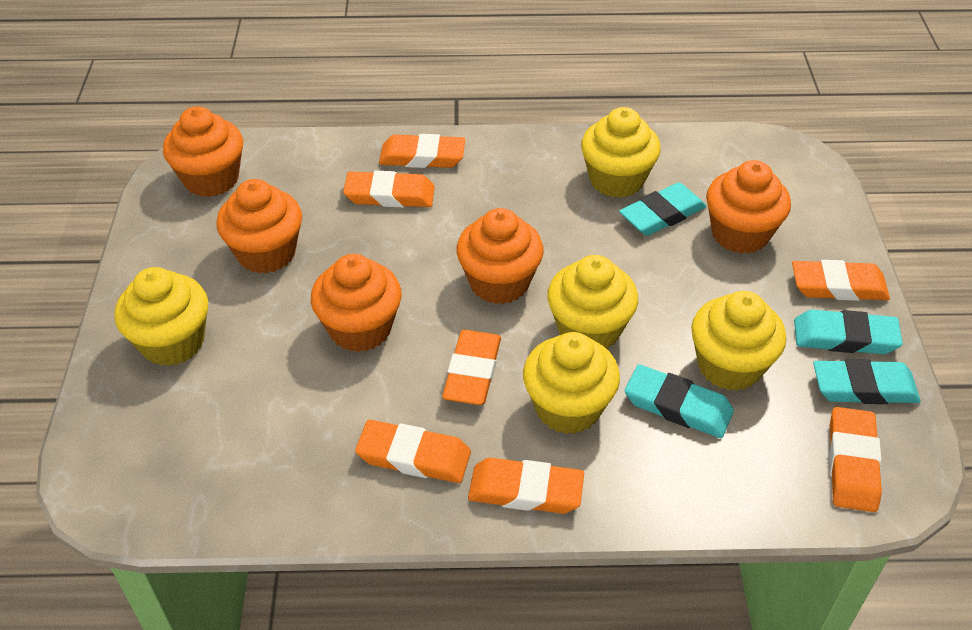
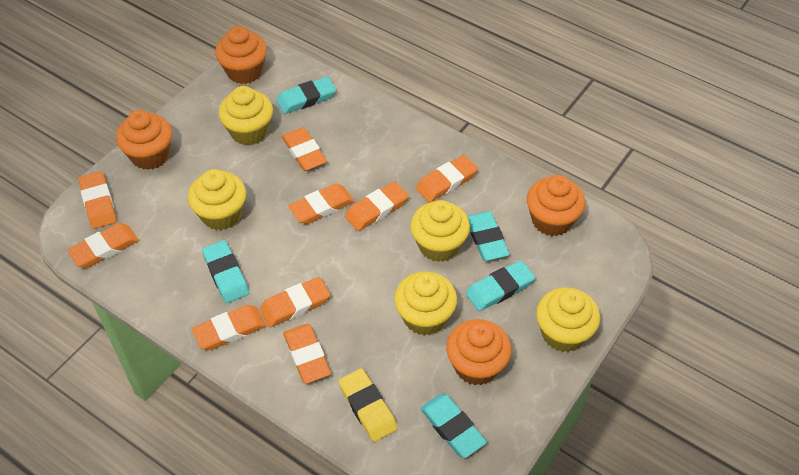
orange cupcake: [163,106,243,197] [216,179,302,274] [311,254,402,352] [456,208,544,304] [706,160,791,254] = 5 -> [116,110,172,170] [215,26,267,84] [446,319,511,385] [527,175,585,236] = 4
orange eraser: [343,171,435,207] [355,420,471,483] [379,134,465,168] [442,330,501,405] [468,458,584,514] [792,260,890,301] [829,407,882,512] = 7 -> [67,223,139,268] [79,171,117,229] [192,305,266,350] [260,277,330,327] [282,127,327,171] [283,324,331,384] [288,183,354,224] [345,182,409,231] [416,155,478,202] = 9
turquoise eraser: [619,182,707,236] [625,364,734,438] [794,310,903,354] [813,359,921,404] = 4 -> [202,240,249,303] [276,77,336,114] [420,394,487,458] [466,260,535,312] [467,211,510,261] = 5
yellow eraser: none = 0 -> [338,368,398,442] = 1

